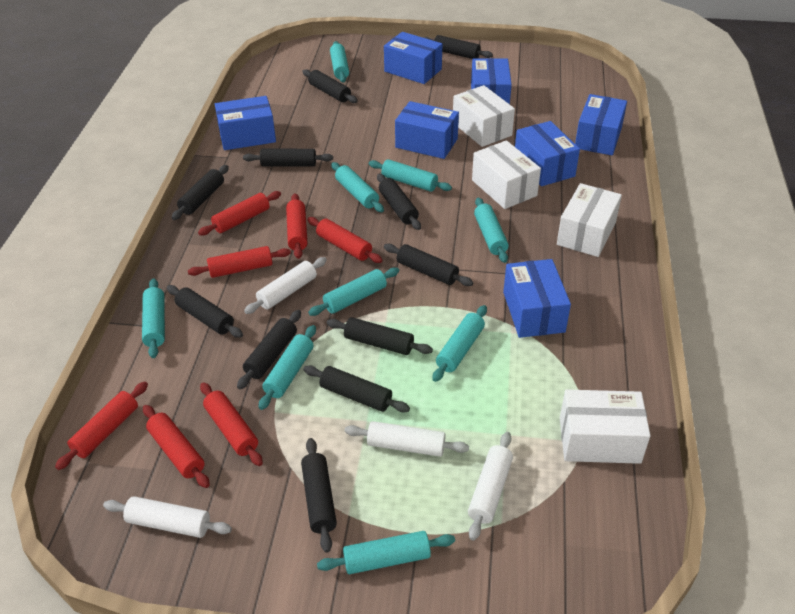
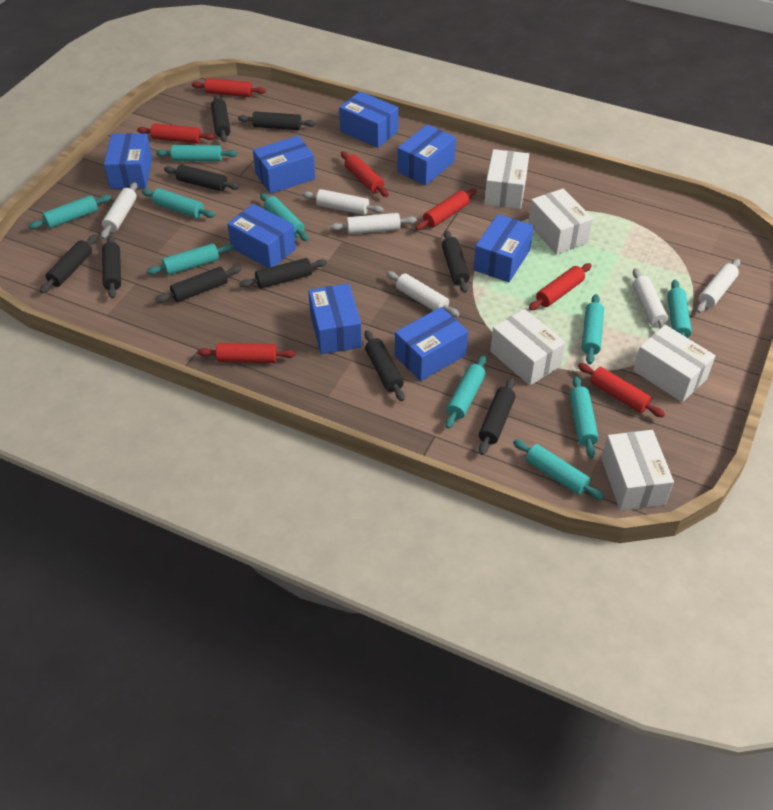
black rolling pin: [167,285,243,338] [171,165,229,220] [237,310,301,389] [243,149,333,166] [301,438,337,553] [302,69,358,103] [303,365,410,412] [327,317,433,355] [377,174,421,230] [384,244,473,286] [423,35,493,59] = 11 -> [40,235,97,293] [102,235,121,298] [155,266,241,303] [164,165,240,191] [211,95,230,142] [238,111,316,130] [239,258,327,288] [365,330,405,401] [442,230,470,293] [479,378,516,455] = 10
blue box: [215,96,276,150] [384,32,443,84] [395,101,459,159] [471,58,512,104] [503,259,571,338] [515,121,580,186] [575,94,627,155] = 7 -> [104,133,152,189] [227,204,296,268] [253,136,315,194] [308,283,362,354] [339,91,398,148] [395,307,468,381] [397,124,456,186] [473,214,534,282] = 8
turquoise rolling pin: [142,278,165,358] [259,325,316,410] [308,268,399,316] [317,531,455,574] [330,41,349,83] [331,162,384,212] [369,159,452,192] [432,305,487,382] [474,197,509,263] = 9 -> [29,195,111,229] [142,188,215,218] [147,243,234,275] [156,145,237,162] [260,193,309,241] [445,356,486,429] [513,439,604,500] [569,376,599,458] [582,294,604,364] [667,280,692,338] = 10
white box: [453,85,515,147] [472,140,541,209] [557,183,622,257] [560,389,650,464] = 4 -> [484,149,529,209] [490,309,566,386] [528,188,593,255] [601,430,674,510] [633,325,716,402] = 5
white rolling pin: [103,496,232,538] [244,257,327,314] [345,421,469,457] [468,432,513,541] = 4 -> [101,182,137,239] [302,189,384,215] [330,213,417,234] [386,271,460,317] [633,268,668,329] [697,259,740,313] = 6

